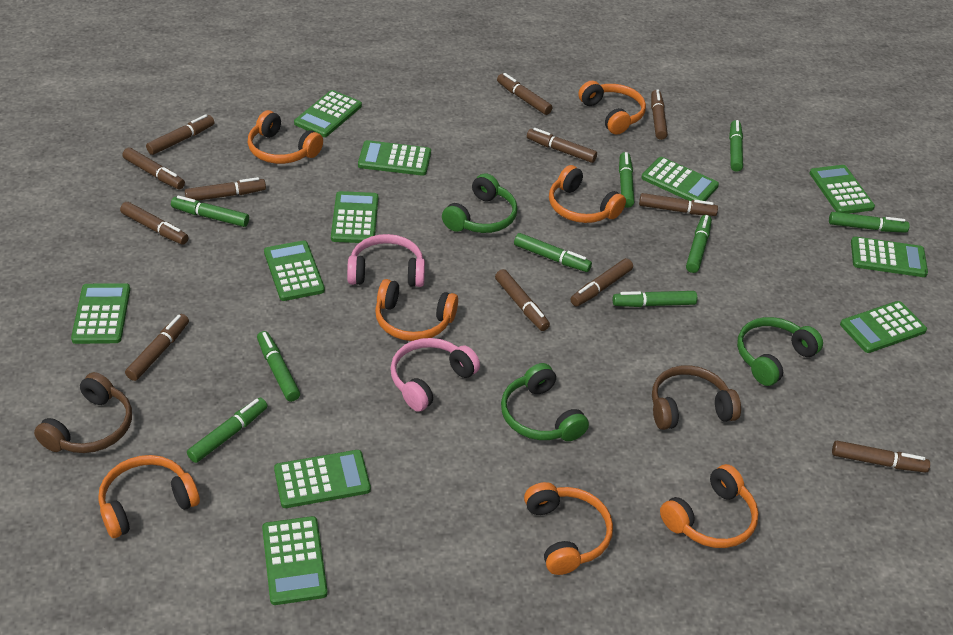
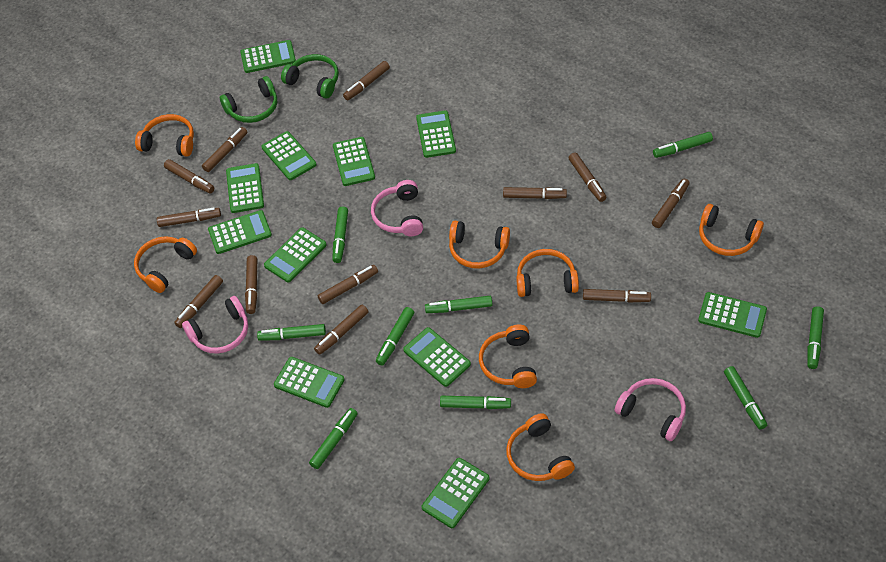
brown headphones: [34,372,132,453] [652,365,741,430] = 2 -> none = 0
green headphones: [442,173,518,233] [501,363,589,441] [737,317,823,386] = 3 -> [220,76,277,123] [281,54,339,99] = 2
pink headphones: [347,234,425,287] [390,338,480,412] = 2 -> [182,296,248,354] [371,180,423,236] [615,378,686,441] = 3

